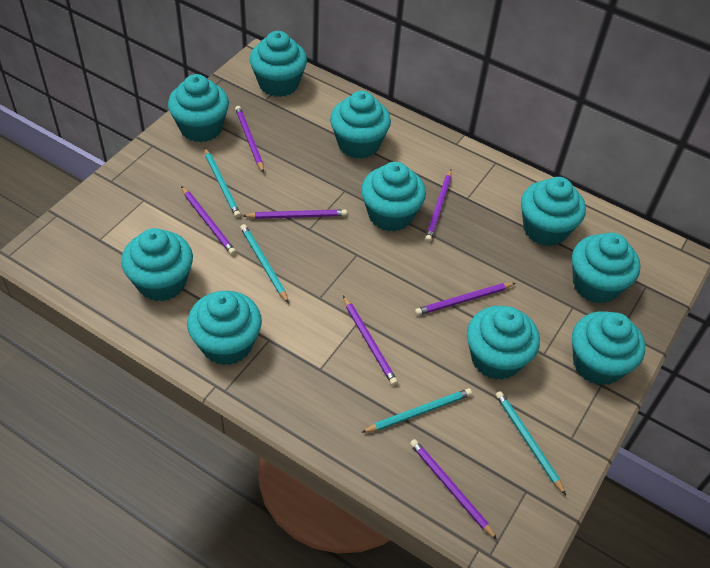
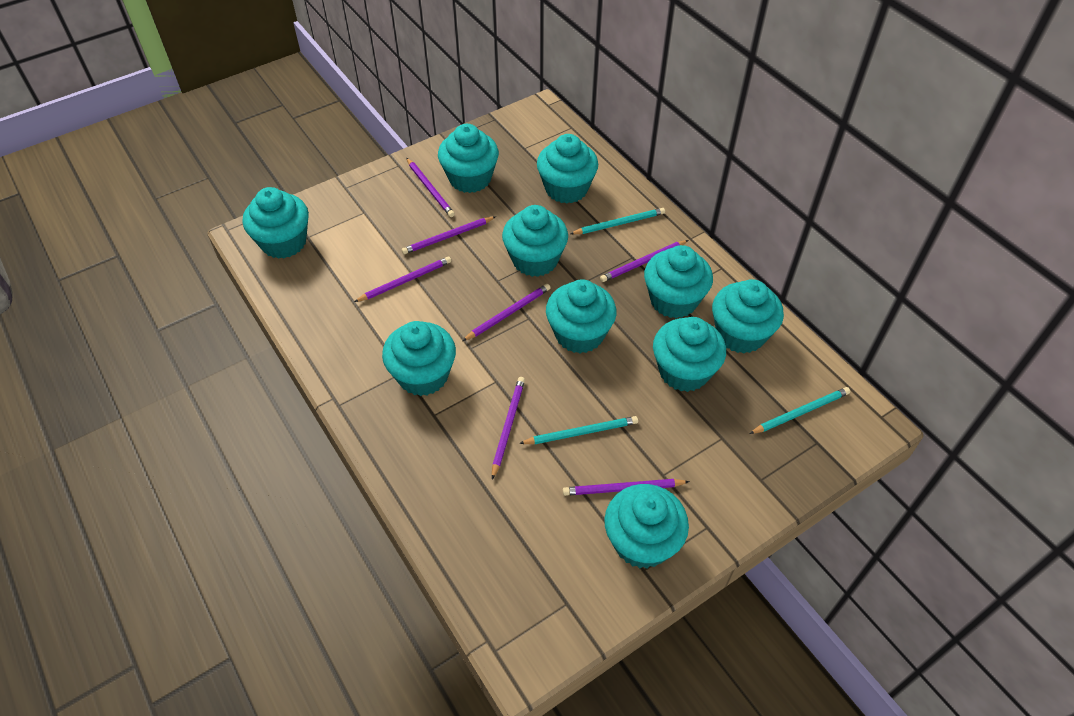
turquoise pencil: [204,147,241,218] [240,224,289,303] [361,388,472,433] [496,391,566,495] = 4 -> [519,416,638,444] [570,208,665,234] [749,387,850,434] = 3

